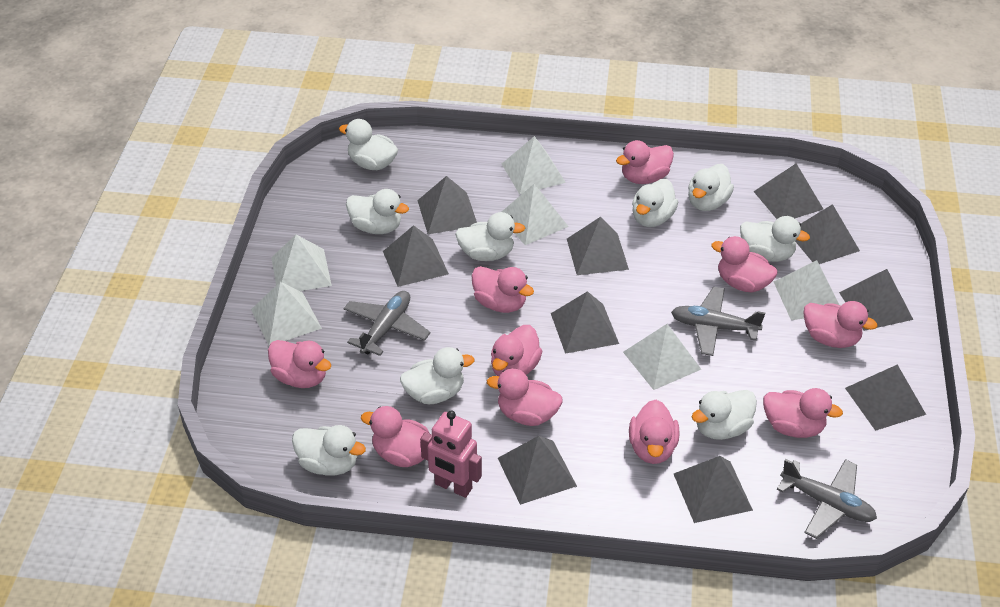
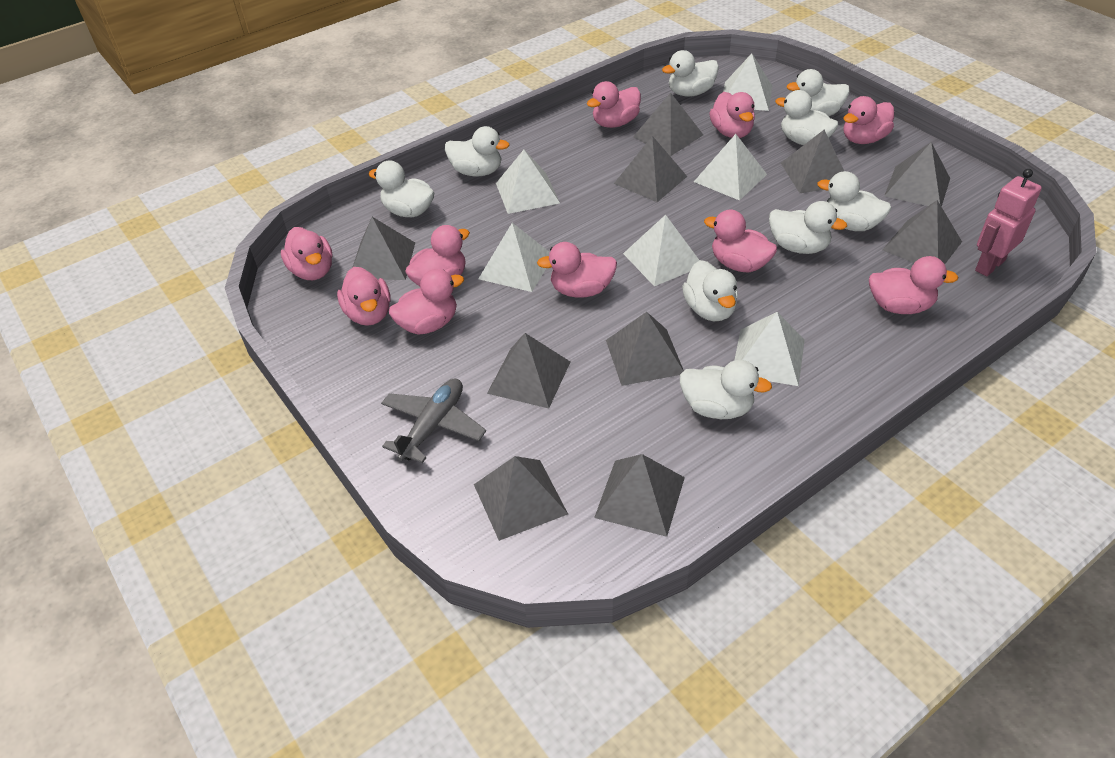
grey plane: [344,291,431,356] [671,287,765,356] [777,459,877,539] = 3 -> [381,379,486,463] = 1

